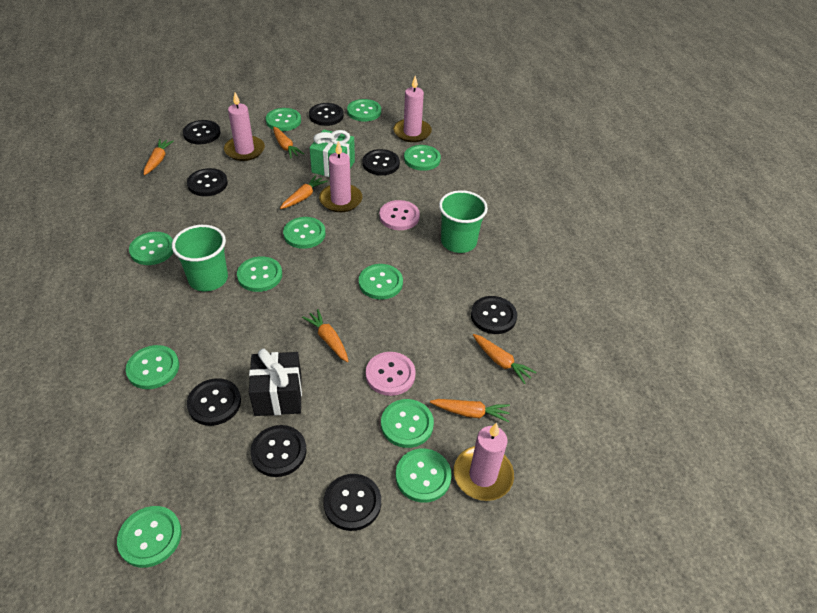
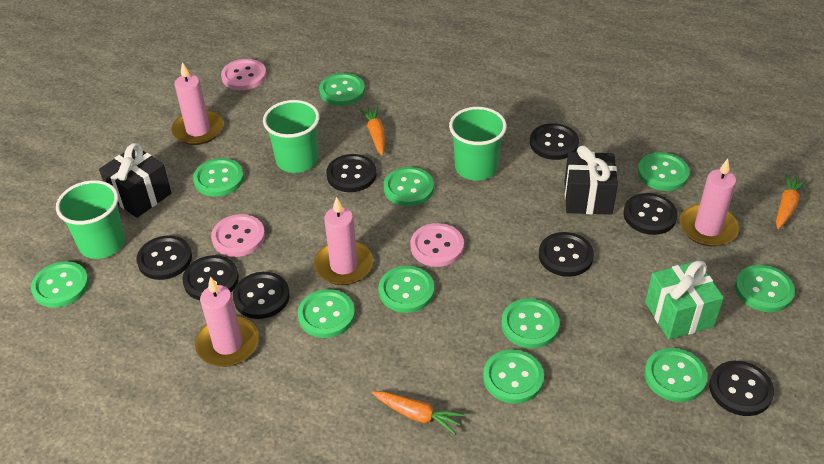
black gift: [249,349,302,416] = 1 -> [99,143,172,218] [564,146,618,215] = 2
green cup: [172,225,228,291] [439,190,488,253] = 2 -> [56,180,125,259] [263,100,320,173] [449,107,507,181] = 3
orange carrot: [144,139,174,175] [273,127,304,158] [280,175,328,209] [302,309,349,362] [430,399,510,423] [473,334,537,384] = 6 -> [359,106,385,156] [372,391,464,435] [776,174,807,229] = 3
pink button: [366,352,416,396] [379,200,420,230] = 2 -> [211,214,265,257] [221,59,267,90] [410,223,464,267] = 3

